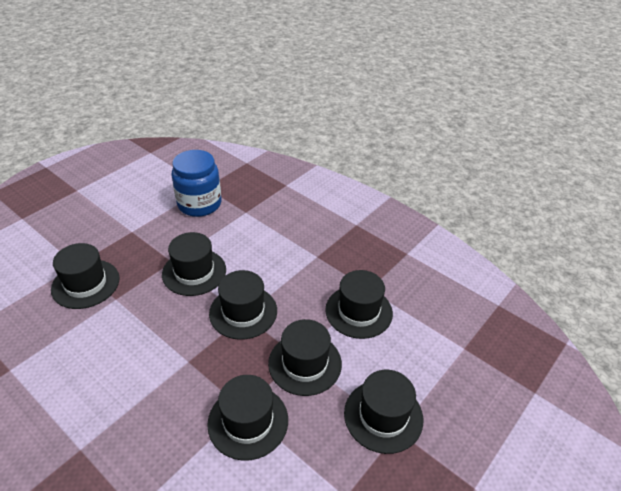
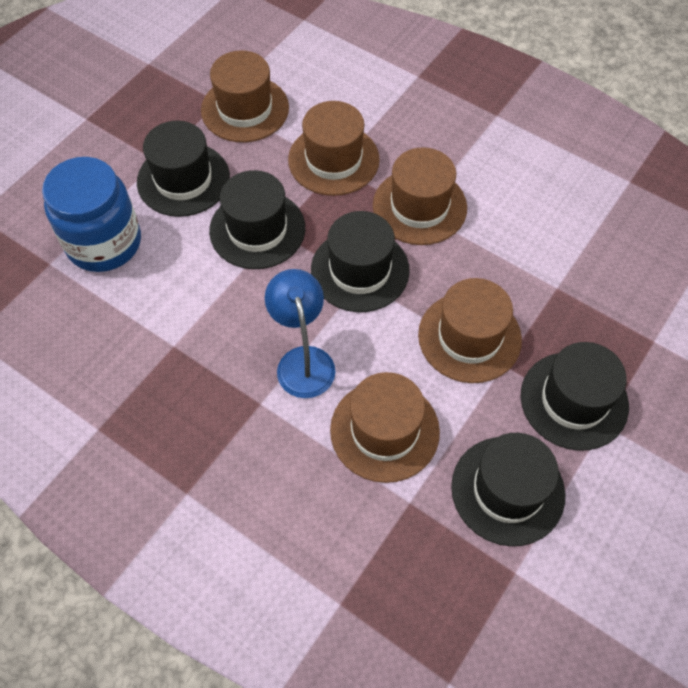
black hat: [51,243,120,309] [162,232,226,296] [207,375,288,461] [209,270,277,340] [268,319,342,396] [325,270,393,339] [344,370,423,454] = 7 -> [137,121,230,217] [209,170,305,269] [311,211,410,312] [451,433,565,546] [521,342,629,451] = 5
blue lamp: none = 0 -> [265,269,335,398] = 1
brown hat: none = 0 -> [201,51,289,142] [288,101,380,196] [330,372,440,483] [373,147,467,245] [418,278,522,383] = 5

